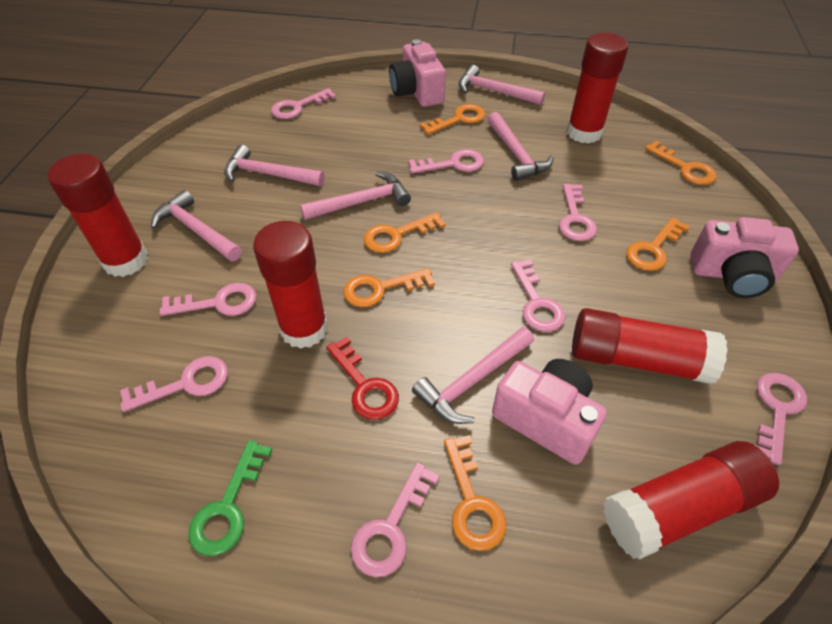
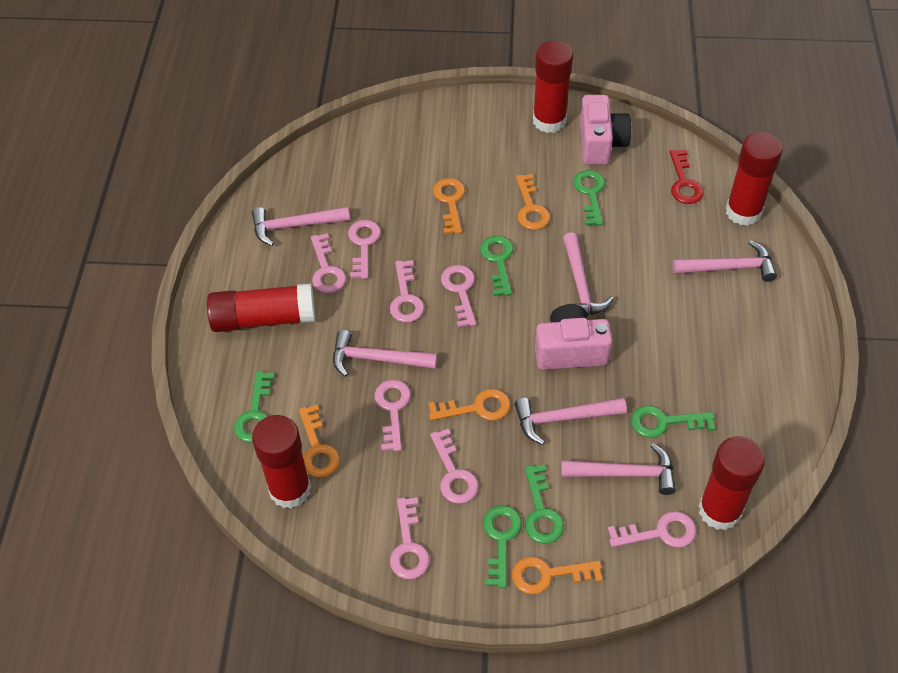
green key: [188,440,272,556] = 1 -> [234,371,275,442] [480,236,513,296] [483,505,522,588] [525,465,564,544] [573,170,605,226] [631,405,715,438] = 6
orange key: [343,268,435,307] [364,212,446,253] [420,104,485,135] [444,435,506,551] [626,217,690,271] [645,140,716,185] = 6 -> [299,405,340,478] [429,389,511,421] [433,178,465,234] [512,556,602,594] [516,174,550,230] = 5
pink camera: [389,39,446,107] [492,359,607,465] [691,217,799,298] = 3 -> [535,304,612,370] [580,95,631,165] = 2

